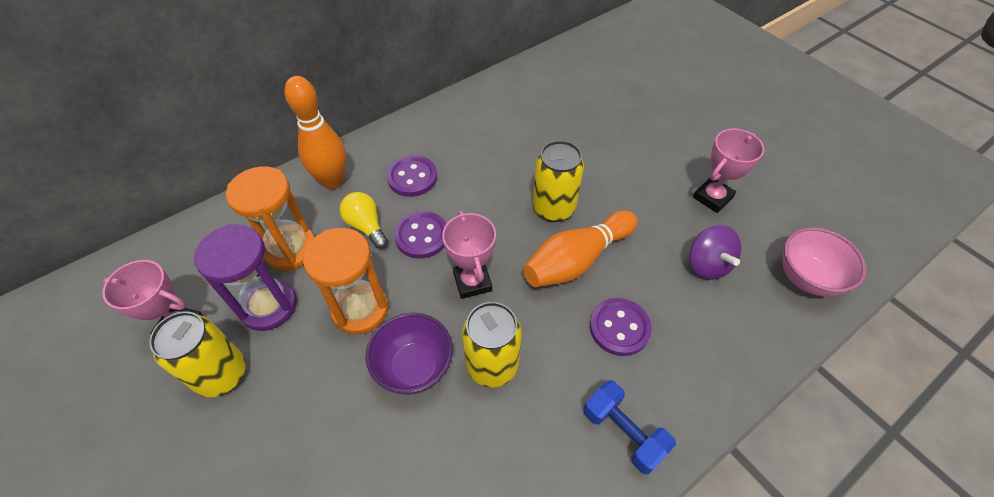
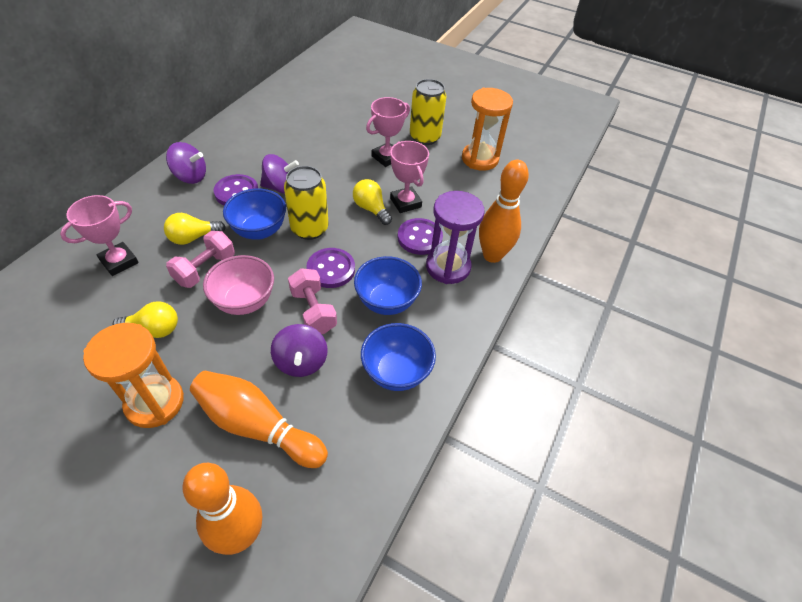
blue bowl: none = 0 -> [223,189,286,239] [354,256,422,315] [361,323,436,391] = 3
blue dumbbell: [583,380,676,474] = 1 -> none = 0
orange bowling pin: [285,76,346,189] [523,210,637,287] = 2 -> [183,463,262,555] [190,371,328,468] [479,160,529,263] = 3
pink dumbbell: none = 0 -> [166,231,235,288] [288,268,337,334] = 2
purple bowl: [366,313,453,395] = 1 -> none = 0
purple spinning top: [690,225,742,280] = 1 -> [166,142,206,184] [260,154,299,194] [271,324,328,377] = 3
yellow can: [149,311,246,397] [462,302,522,388] [533,140,584,222] = 3 -> [284,166,329,240] [410,79,447,145] = 2
yellow light bulb: [340,192,388,249] = 1 -> [113,301,178,338] [164,213,226,245] [353,179,392,225] = 3

